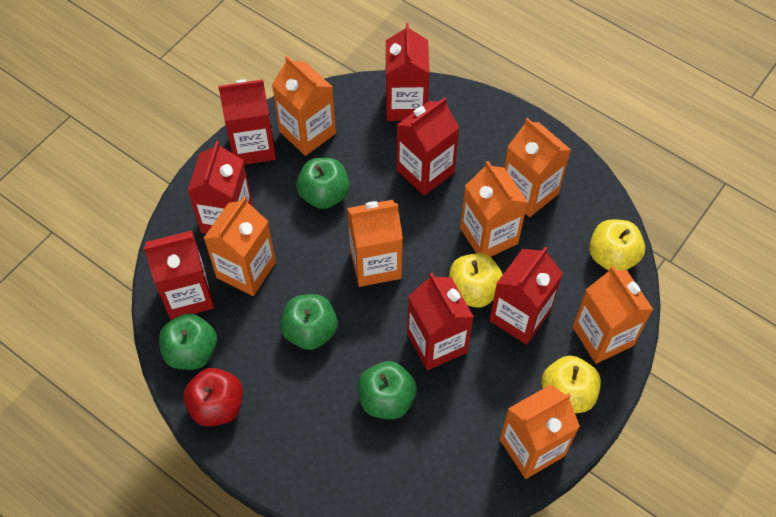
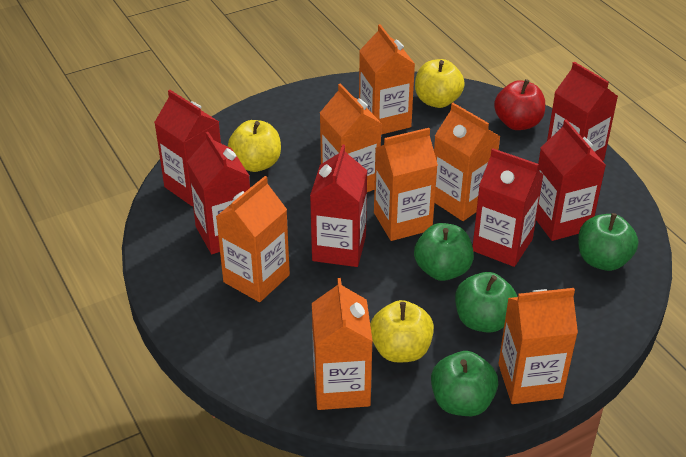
red carton: [144,231,214,320] [187,141,253,234] [218,79,276,165] [385,23,430,121] [396,97,459,196] [407,273,474,370] [489,247,563,344] = 7 -> [154,90,221,206] [187,132,250,254] [310,145,367,267] [473,148,544,267] [536,120,606,241] [547,62,618,161] = 6

